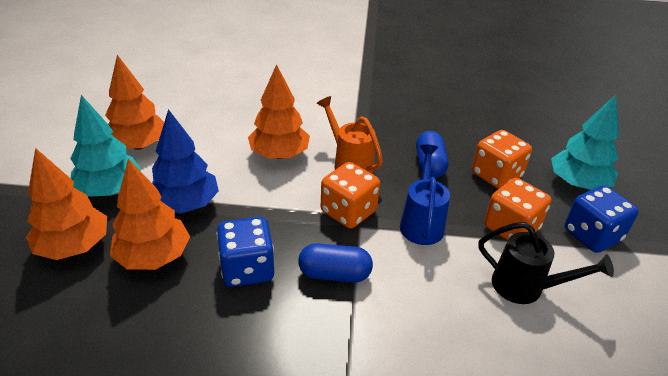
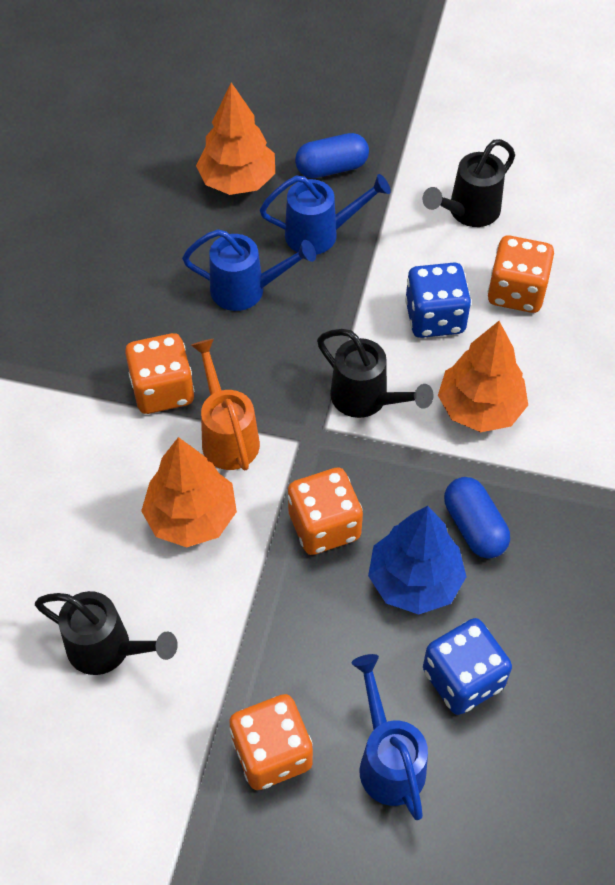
black watering can: [478,222,614,304] = 1 -> [35,591,178,675] [317,329,434,418] [423,139,515,227] = 3
blue watering can: [400,145,450,245] = 1 -> [182,229,316,311] [260,174,391,255] [352,654,428,820] = 3
orange dice: [321,162,380,229] [472,130,532,189] [484,178,552,240] = 3 -> [125,333,194,414] [229,694,313,790] [288,468,363,555] [488,236,554,313] = 4
orange tree: [26,148,107,260] [105,55,164,150] [110,159,190,270] [248,64,310,159] = 4 -> [141,437,237,547] [196,82,275,195] [438,321,528,432] = 3
turquoise tree: [70,95,141,197] [551,95,619,190] = 2 -> none = 0

